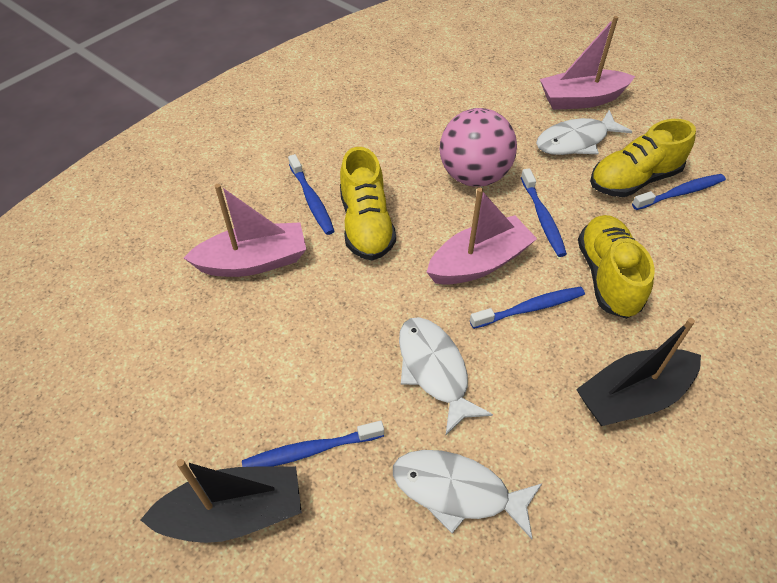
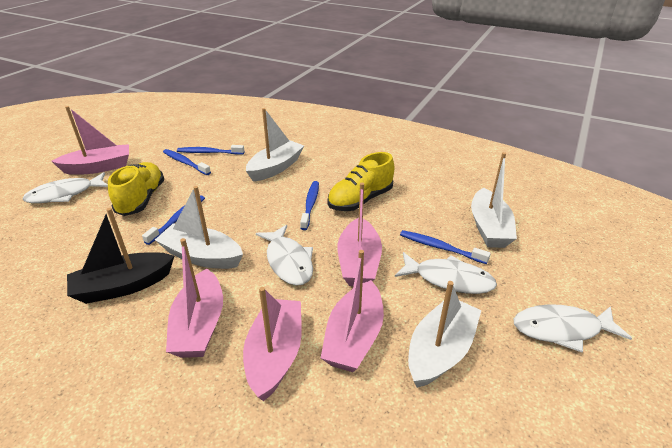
black boat: [140,459,302,543] [576,318,701,426] = 2 -> [67,208,174,304] = 1
pink ball: [439,108,517,187] = 1 -> none = 0
pink boat: [184,184,306,277] [427,188,537,285] [540,16,635,110] = 3 -> [51,106,129,175] [166,238,223,358] [243,287,302,401] [321,250,384,372] [338,183,382,286] = 5
white boat: none = 0 -> [155,186,243,269] [246,108,304,182] [408,281,481,388] [471,152,517,248] = 4
white fish: [393,450,542,539] [399,317,493,436] [536,110,632,155] = 3 -> [23,172,108,203] [256,225,313,286] [395,252,497,294] [514,304,632,352] = 4
yellow shoe: [340,147,396,261] [578,215,655,319] [590,119,696,197] = 3 -> [108,162,164,216] [328,152,395,211] = 2

